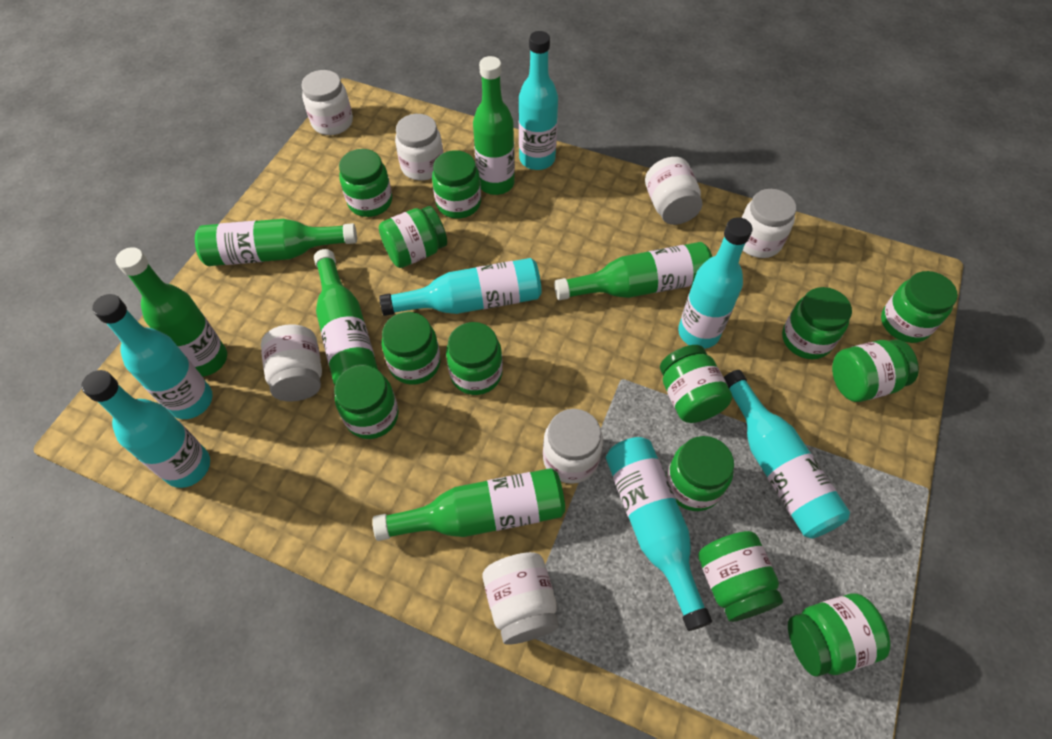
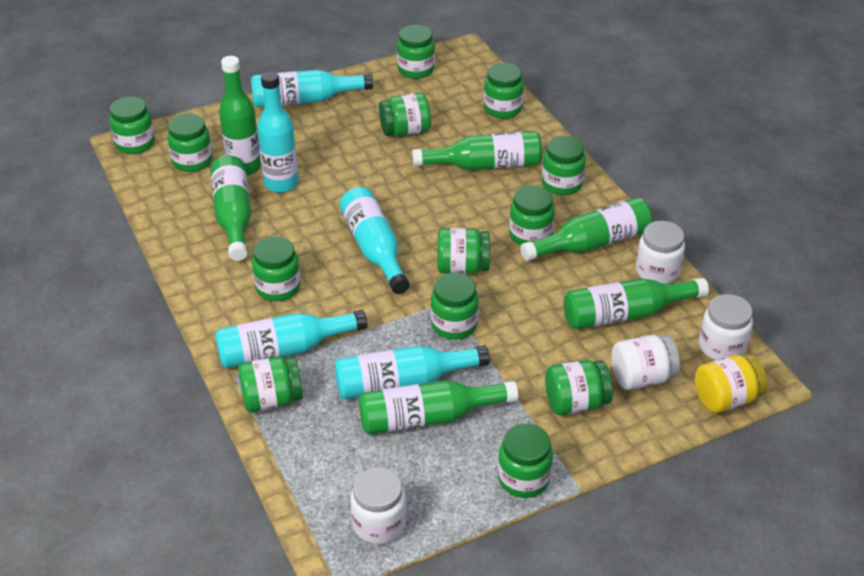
turquoise bottle: [81,370,210,488] [92,294,213,419] [379,258,542,316] [519,31,558,170] [606,437,712,631] [678,217,752,349] [724,370,850,539] = 7 -> [215,310,368,369] [251,70,373,108] [257,71,298,193] [335,345,490,399] [340,187,410,294] = 5
white jar: [261,324,322,402] [301,70,353,135] [395,114,443,180] [482,552,559,645] [543,409,603,484] [645,157,702,225] [742,189,796,258] = 7 -> [350,468,407,544] [611,335,680,390] [636,221,685,284] [699,294,753,360] = 4
yellow jar: none = 0 -> [695,354,767,413] = 1

